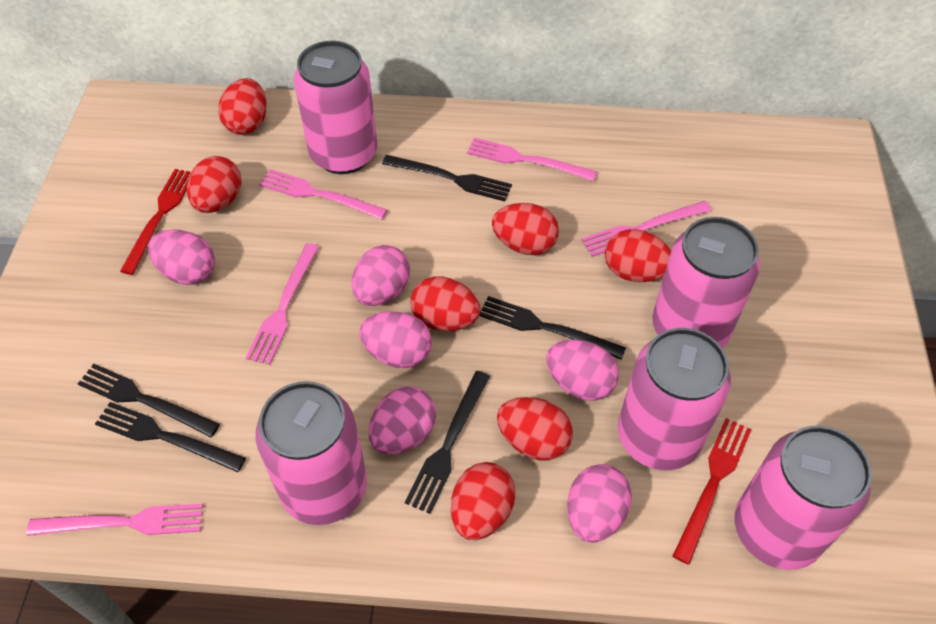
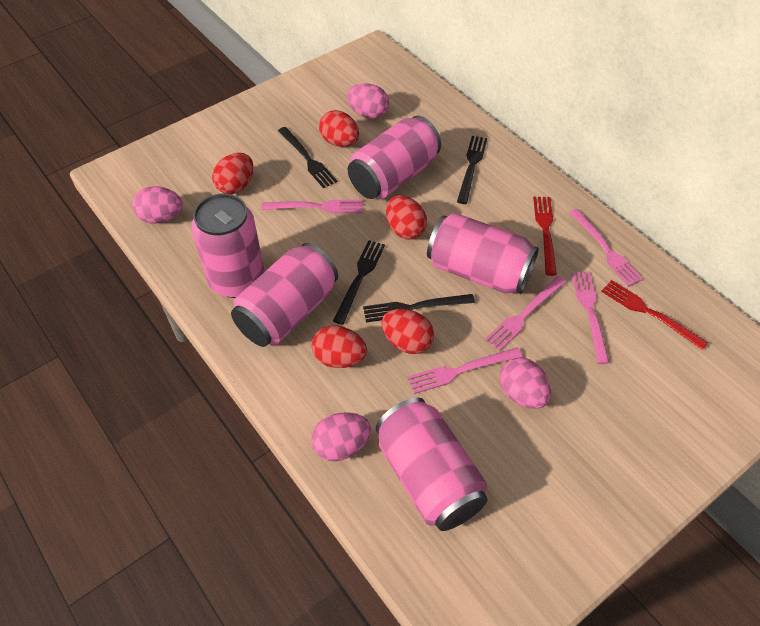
black fork: [78,364,220,437] [95,402,246,472] [382,155,512,201] [405,371,490,514] [479,296,626,360] = 5 -> [278,127,337,188] [333,240,385,325] [363,294,475,322] [457,136,487,204] = 4
pink egg: [148,229,215,285] [352,245,410,306] [359,311,432,368] [369,386,436,455] [546,340,619,401] [567,464,632,543] = 6 -> [132,186,182,224] [311,413,371,461] [347,83,389,119] [500,358,551,409] = 4
red egg: [187,156,241,213] [218,78,267,135] [410,276,481,331] [451,462,516,540] [492,203,559,255] [497,397,573,461] [605,229,671,282] = 7 -> [212,153,253,194] [312,325,367,368] [319,110,359,147] [382,309,434,354] [386,195,427,239] = 5

